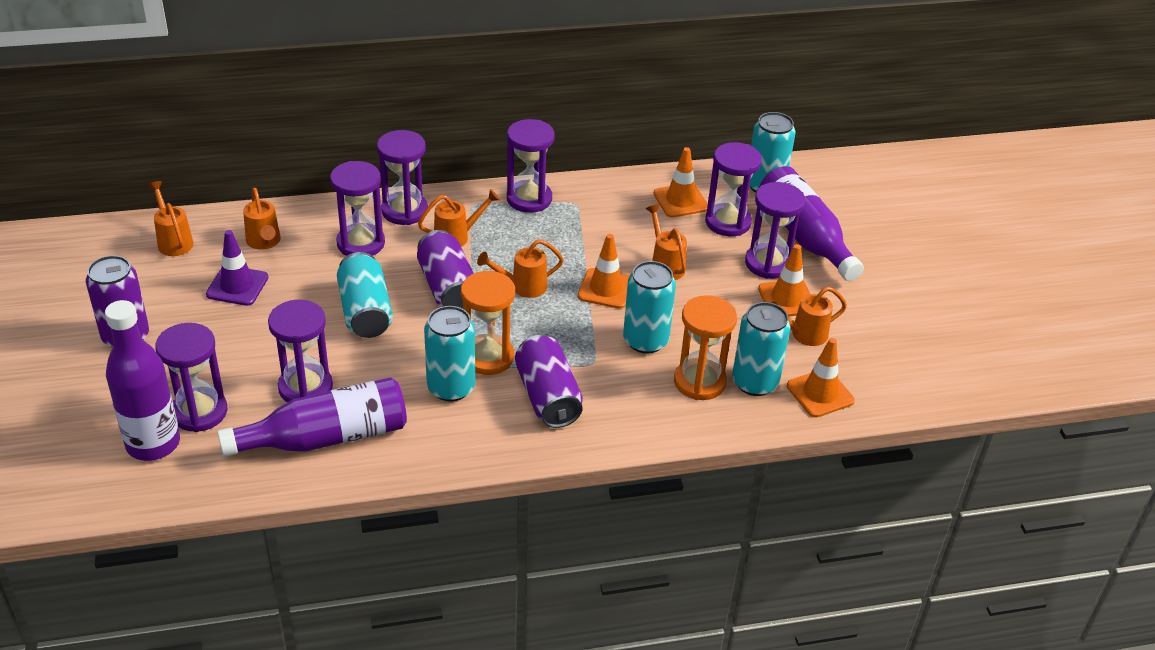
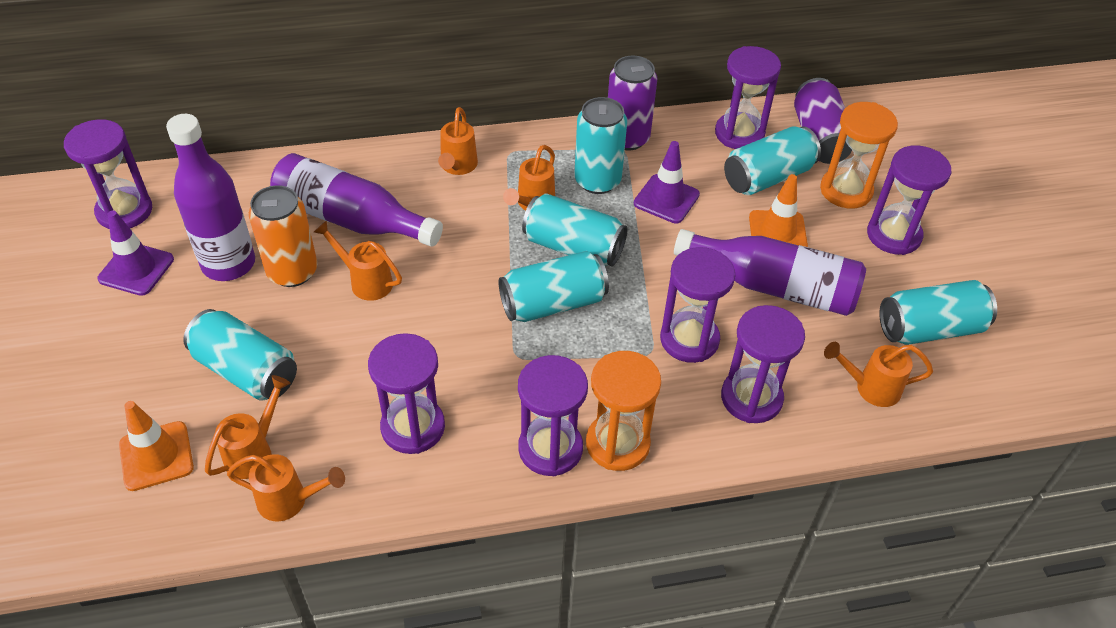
orange can: none = 0 -> [249,185,317,287] = 1
orange traffic cone: [578,234,630,309] [653,147,708,218] [758,244,811,316] [787,338,855,418] = 4 -> [119,401,194,491] [749,174,808,247] = 2
purple can: [86,255,149,348] [417,230,474,309] [515,335,583,428] = 3 -> [608,56,657,151] [794,78,852,164] = 2
purple traffic cone: [206,230,268,306] = 1 -> [97,210,174,296] [634,141,700,223] = 2
turquoise can: [337,252,393,338] [424,306,475,401] [623,261,676,354] [732,302,791,396] [750,112,796,193] = 5 -> [183,309,297,400] [499,251,609,322] [522,193,628,267] [574,97,627,194] [724,126,821,195] [879,280,997,345] = 6

